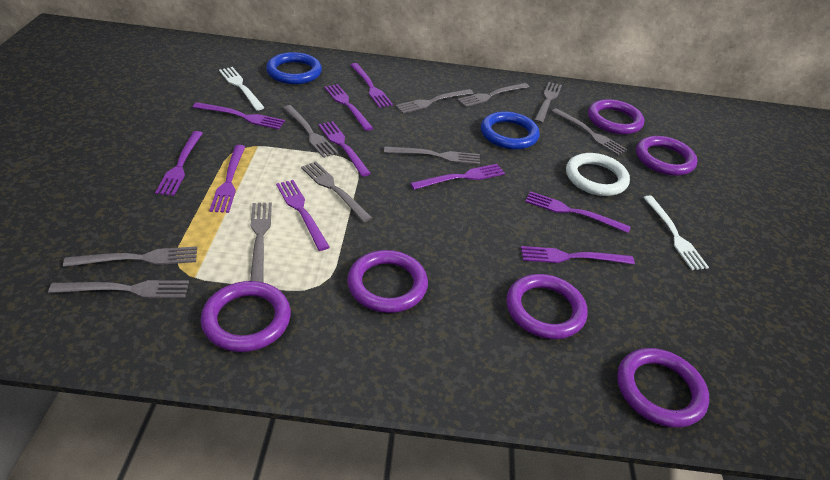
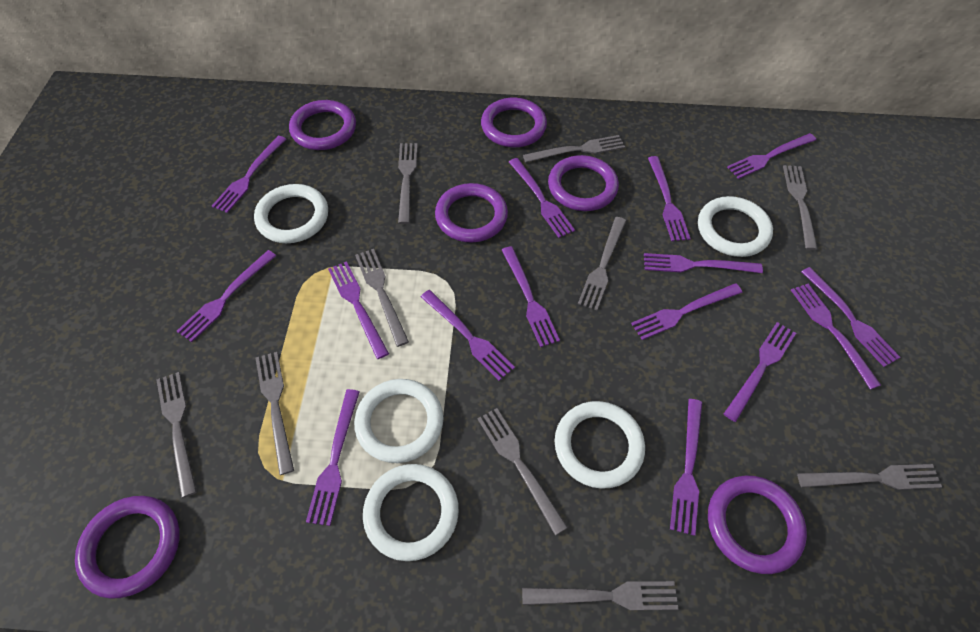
blue ring: [266,52,322,84] [481,111,540,149] = 2 -> none = 0
purple fork: [155,131,203,196] [193,102,285,129] [209,145,245,213] [276,180,330,251] [318,121,371,177] [324,84,373,131] [350,63,393,108] [410,164,505,190] [521,246,635,264] [525,191,631,233] = 10 -> [177,250,276,342] [212,136,286,213] [306,389,360,526] [328,261,389,359] [421,290,515,381] [502,246,560,347] [509,158,575,238] [631,283,742,340] [644,253,763,273] [648,156,691,241] [670,399,702,536] [724,322,796,422] [727,133,816,179] [791,284,881,390] [801,267,901,367] = 15
white fork: [219,67,265,110] [643,196,709,270] = 2 -> none = 0
white ring: [566,153,630,196] = 1 -> [254,184,328,243] [354,379,443,463] [363,464,459,561] [555,401,645,489] [698,196,773,257] = 5

